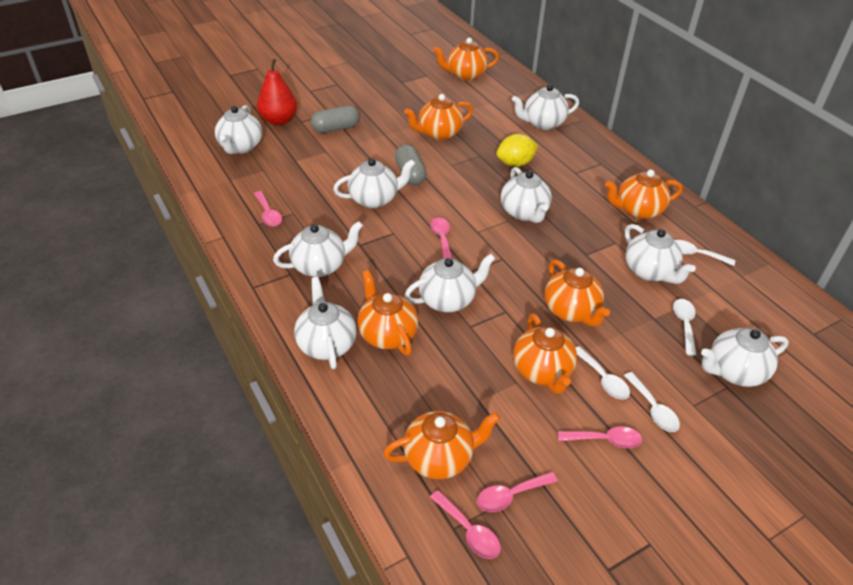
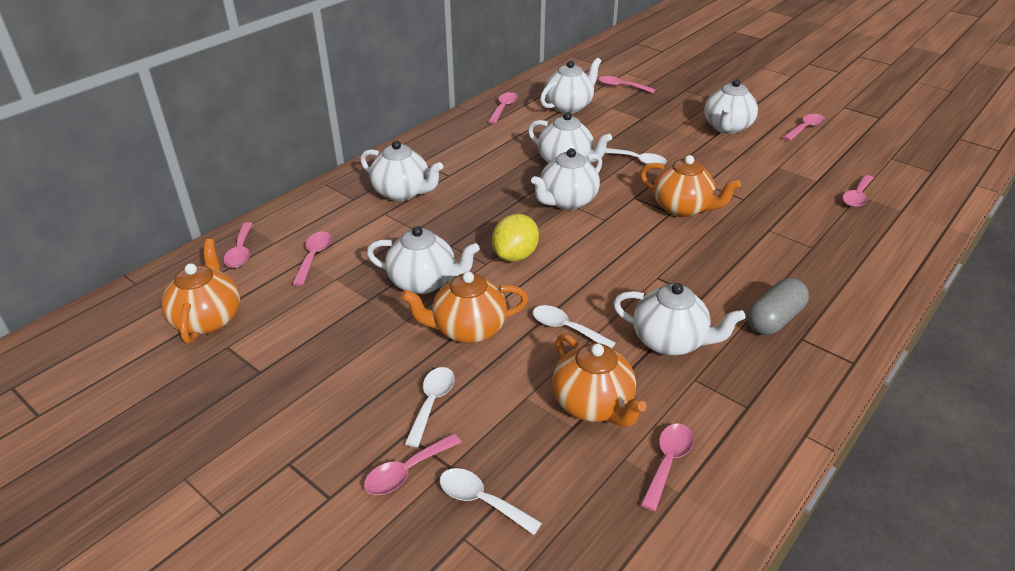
grey capsule: [311,106,360,133] [395,145,427,185] = 2 -> [747,278,809,335] = 1
orange teapot: [357,270,418,356] [383,411,500,479] [404,94,473,140] [433,38,499,81] [513,314,577,394] [545,260,610,327] [605,170,682,219] = 7 -> [161,239,240,343] [401,272,528,344] [552,334,647,427] [640,155,741,217] = 4
pink spoon: [254,191,282,227] [430,217,452,258] [430,490,501,559] [477,472,558,512] [558,426,642,448] = 5 -> [223,222,253,268] [292,231,332,286] [364,434,462,495] [488,92,518,124] [599,76,656,93] [641,424,694,511] [783,114,825,141] [842,175,873,207] = 8
red pear: [257,59,297,125] = 1 -> none = 0
white teapot: [215,105,262,154] [273,221,363,277] [294,277,357,369] [333,158,416,208] [405,254,495,312] [501,167,552,223] [512,84,579,130] [625,224,696,284] [701,328,789,387] = 9 -> [360,141,443,201] [367,226,480,294] [528,112,612,163] [531,148,602,210] [540,58,601,113] [613,283,745,356] [704,79,758,134] = 7

